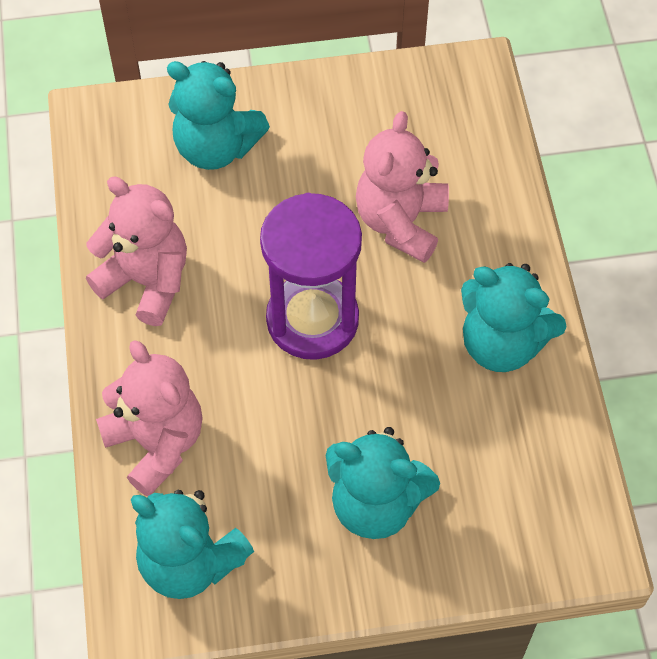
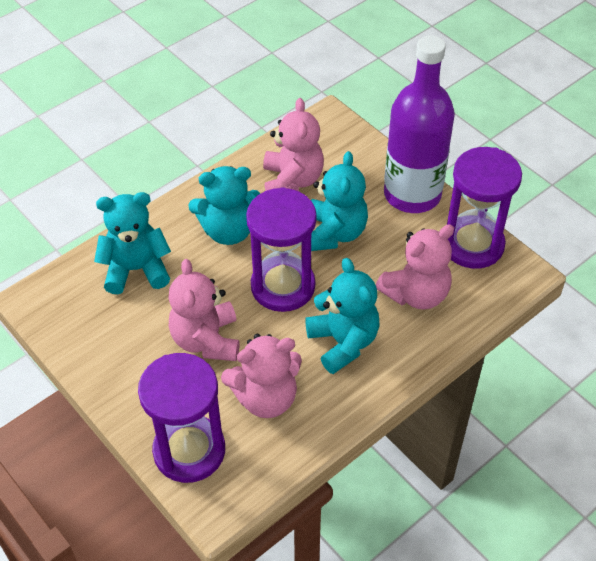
pink teddy bear: [86,176,187,326] [96,340,203,496] [356,111,449,263] = 3 -> [168,259,239,361] [221,334,302,418] [263,98,324,191] [376,224,454,309] = 4
purple bottle: none = 0 -> [384,35,455,213] = 1
purple hourglass: [260,193,362,360] = 1 -> [138,353,225,483] [246,187,317,312] [447,147,522,269] = 3

